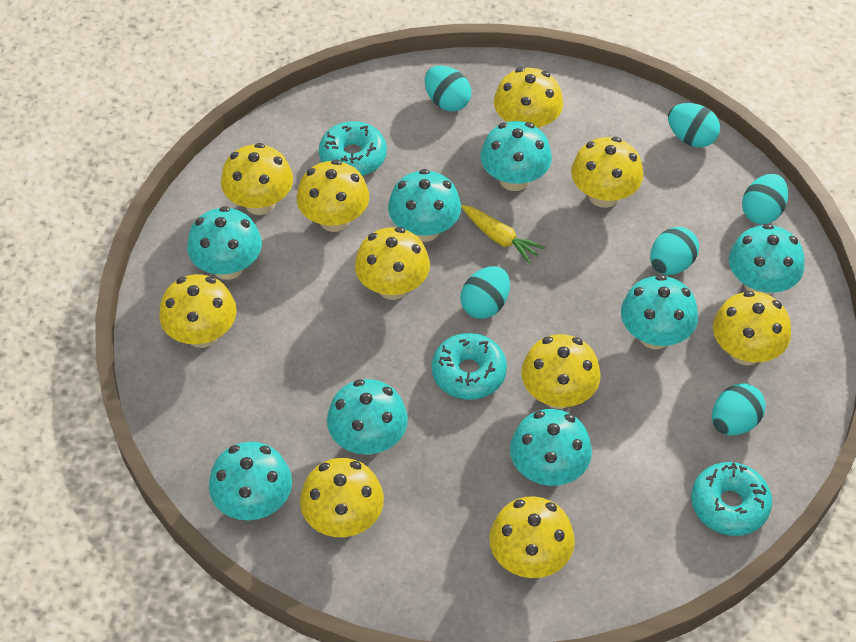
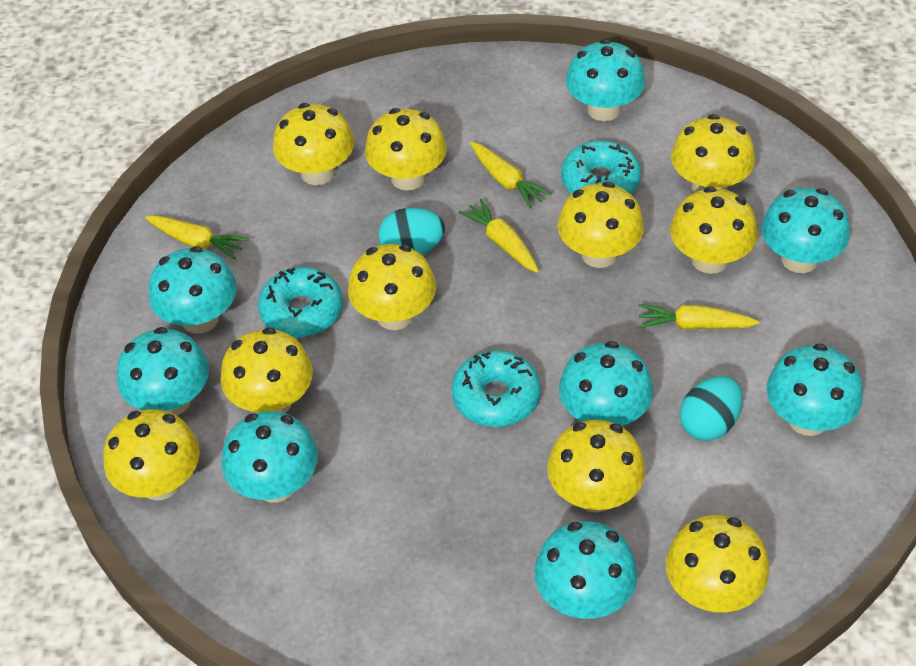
turquoise egg: [425,66,471,112] [460,266,510,319] [650,227,699,275] [668,103,720,147] [712,383,766,436] [742,174,788,224] = 6 -> [379,208,445,255] [680,376,743,441] = 2
yellow carrot: [461,205,545,264] = 1 -> [145,215,249,260] [458,199,539,273] [470,142,552,208] [638,304,759,330] = 4

